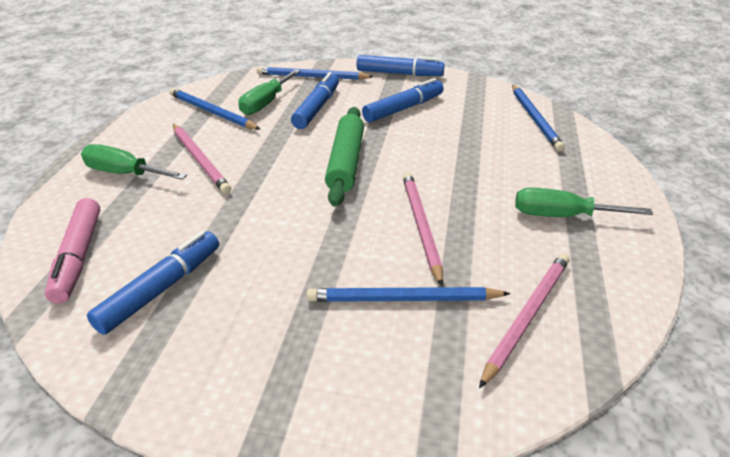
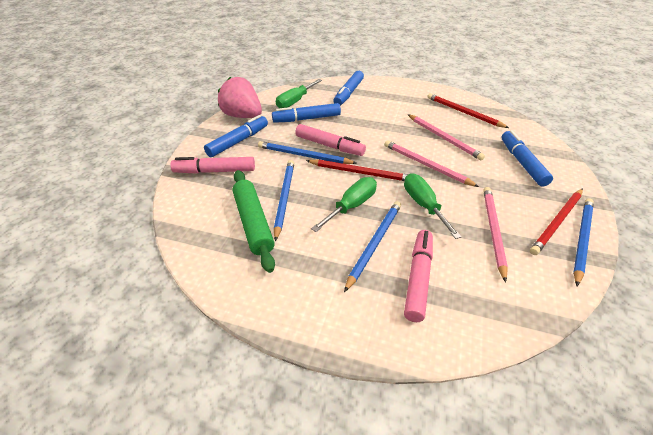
pink marker: [45,198,100,304] = 1 -> [170,157,255,174] [295,124,366,156] [404,230,433,322] = 3
pink strawberry: none = 0 -> [218,77,262,118] = 1
red pencil: none = 0 -> [306,159,408,181] [427,93,509,128] [530,189,583,255] = 3

